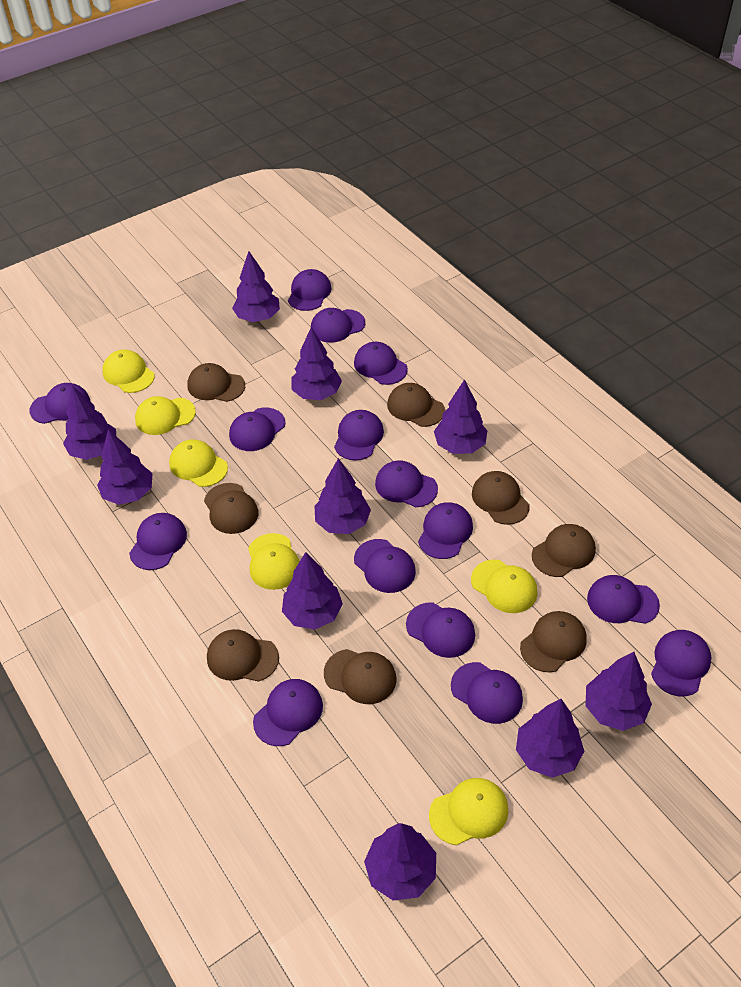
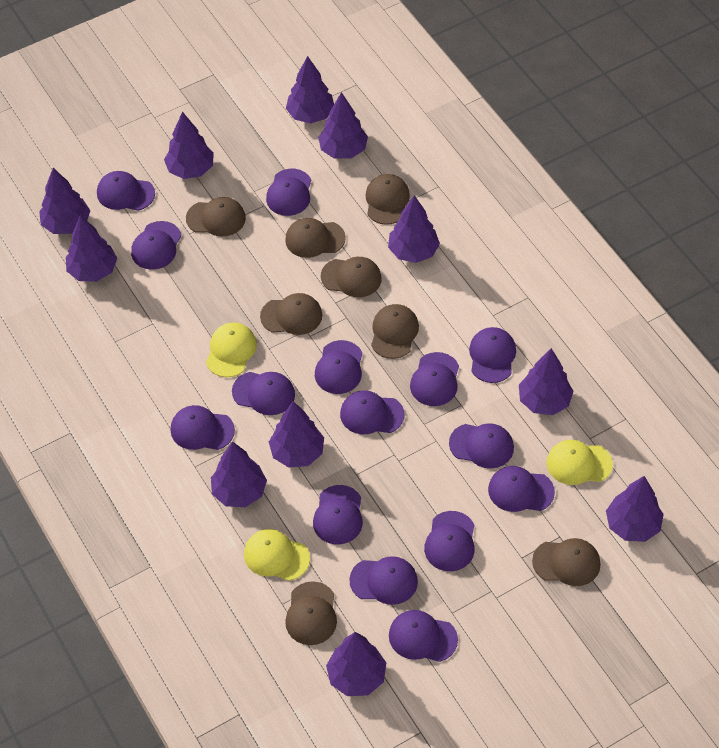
purple tree: [63,385,116,460] [97,429,152,505] [232,251,280,322] [282,552,343,630] [291,327,342,400] [314,458,371,534] [364,823,436,901] [434,379,488,454] [516,699,584,778] [586,652,652,731] = 10 -> [39,168,90,234] [66,215,118,282] [164,112,214,179] [211,441,267,507] [269,401,324,468] [286,56,334,123] [318,92,368,159] [326,632,386,696] [388,195,440,263] [519,348,574,415] [606,476,664,542] = 11
yellow cap: [102,349,154,393] [135,396,196,435] [169,439,228,487] [248,533,300,590] [429,778,508,845] [471,560,537,613] = 6 -> [206,322,257,377] [244,529,310,581] [547,440,613,485] = 3

